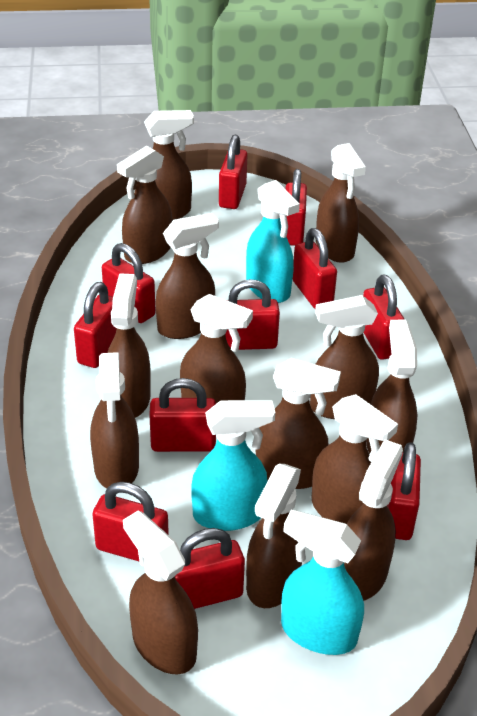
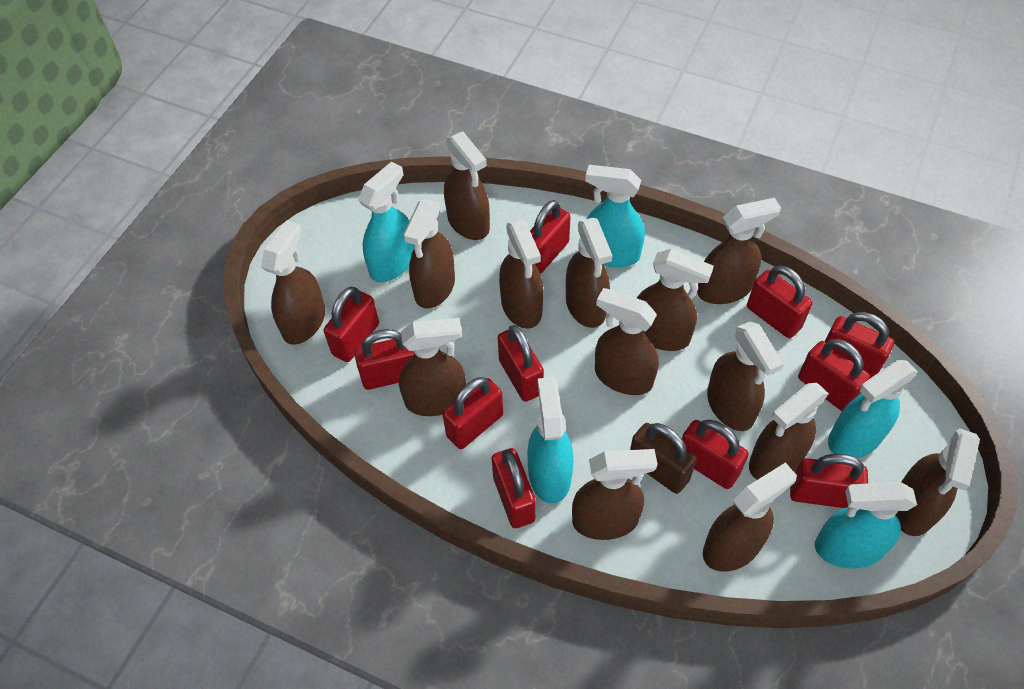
brown padlock: none = 0 -> [630,423,697,494] = 1
turquoise spray bottle: [191,400,275,531] [246,180,300,303] [281,510,364,655] = 3 -> [358,161,414,282] [527,377,574,504] [585,165,645,267] [815,482,917,569] [828,360,918,458] = 5

